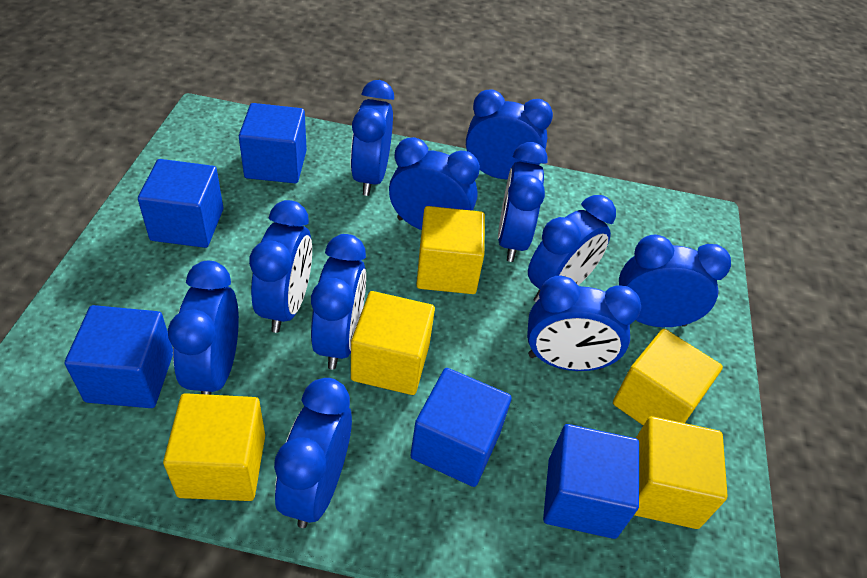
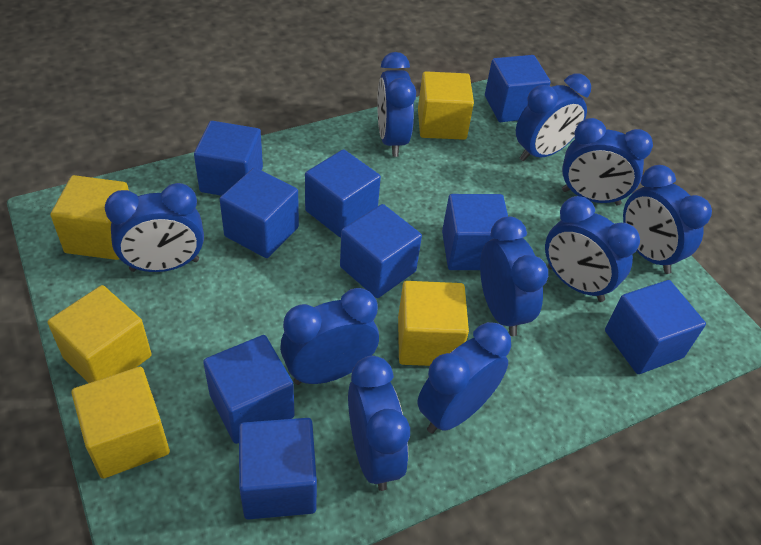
blue clock: [168,261,239,395] [249,200,312,333] [274,378,352,528] [311,234,366,370] [351,80,394,196] [389,137,480,230] [466,89,553,179] [498,142,548,262] [527,276,641,371] [528,195,616,302] [619,234,731,327] = 11 -> [105,183,204,272] [280,288,379,385] [348,356,410,491] [377,52,416,157] [417,322,511,434] [480,216,548,336] [516,74,591,161] [545,196,640,302] [562,118,653,206] [623,165,712,274] = 10
blue cube: [65,305,173,408] [138,159,223,248] [239,103,307,183] [410,368,512,487] [543,424,639,539] = 5 -> [194,121,263,196] [203,335,295,444] [220,168,299,258] [239,418,317,520] [305,149,381,238] [340,204,422,298] [442,194,508,270] [485,55,551,122] [605,280,706,374] = 9

